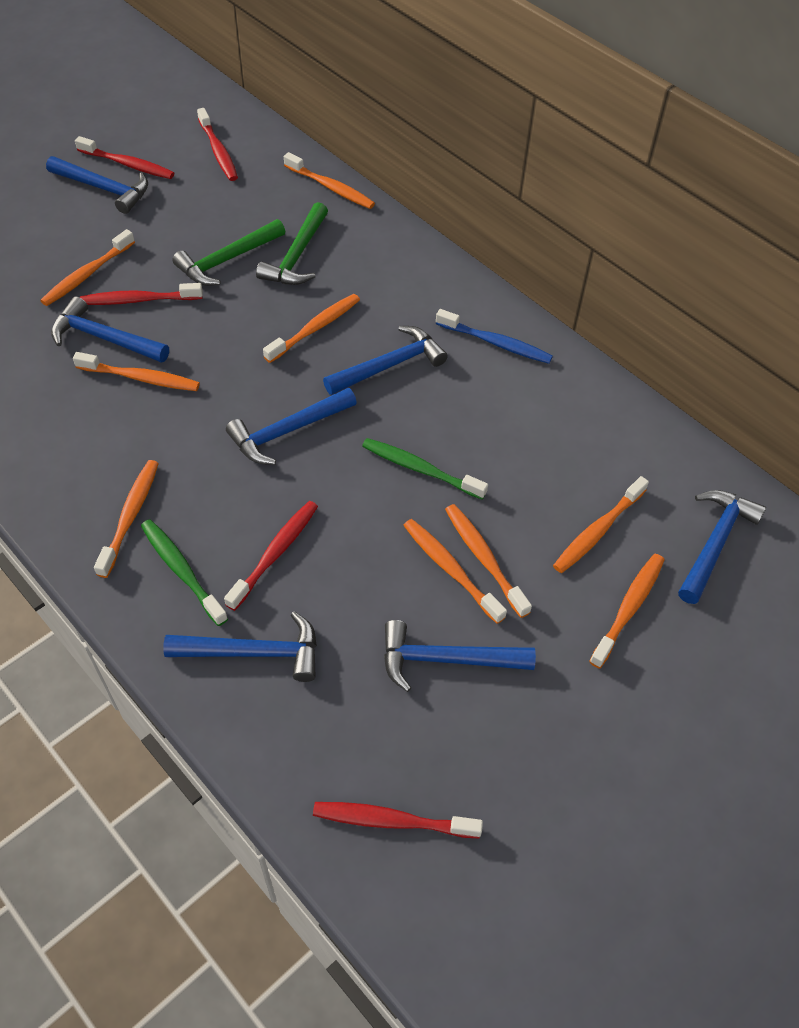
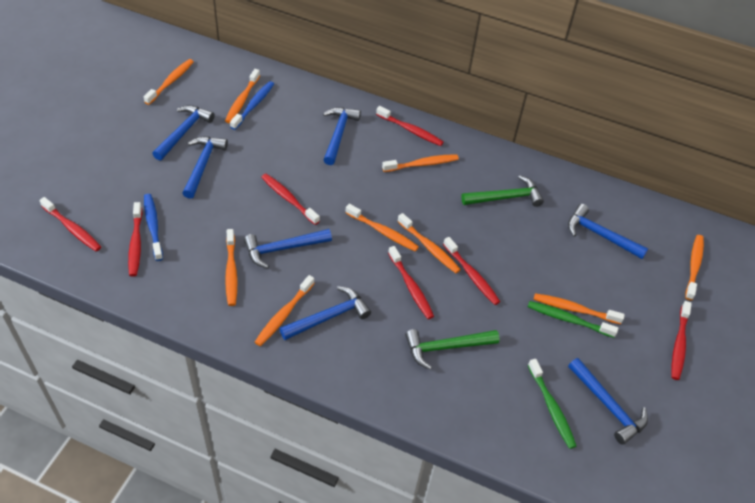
blue toothbrush: [436,309,553,364] = 1 -> [144,194,163,261] [230,81,274,130] = 2
red toothbrush: [75,136,174,179] [80,283,203,305] [197,108,238,181] [224,501,318,611] [313,802,483,838] = 5 -> [39,197,101,251] [128,202,142,277] [261,174,320,225] [376,106,444,146] [388,246,434,319] [443,237,500,305] [671,301,692,380] = 7

